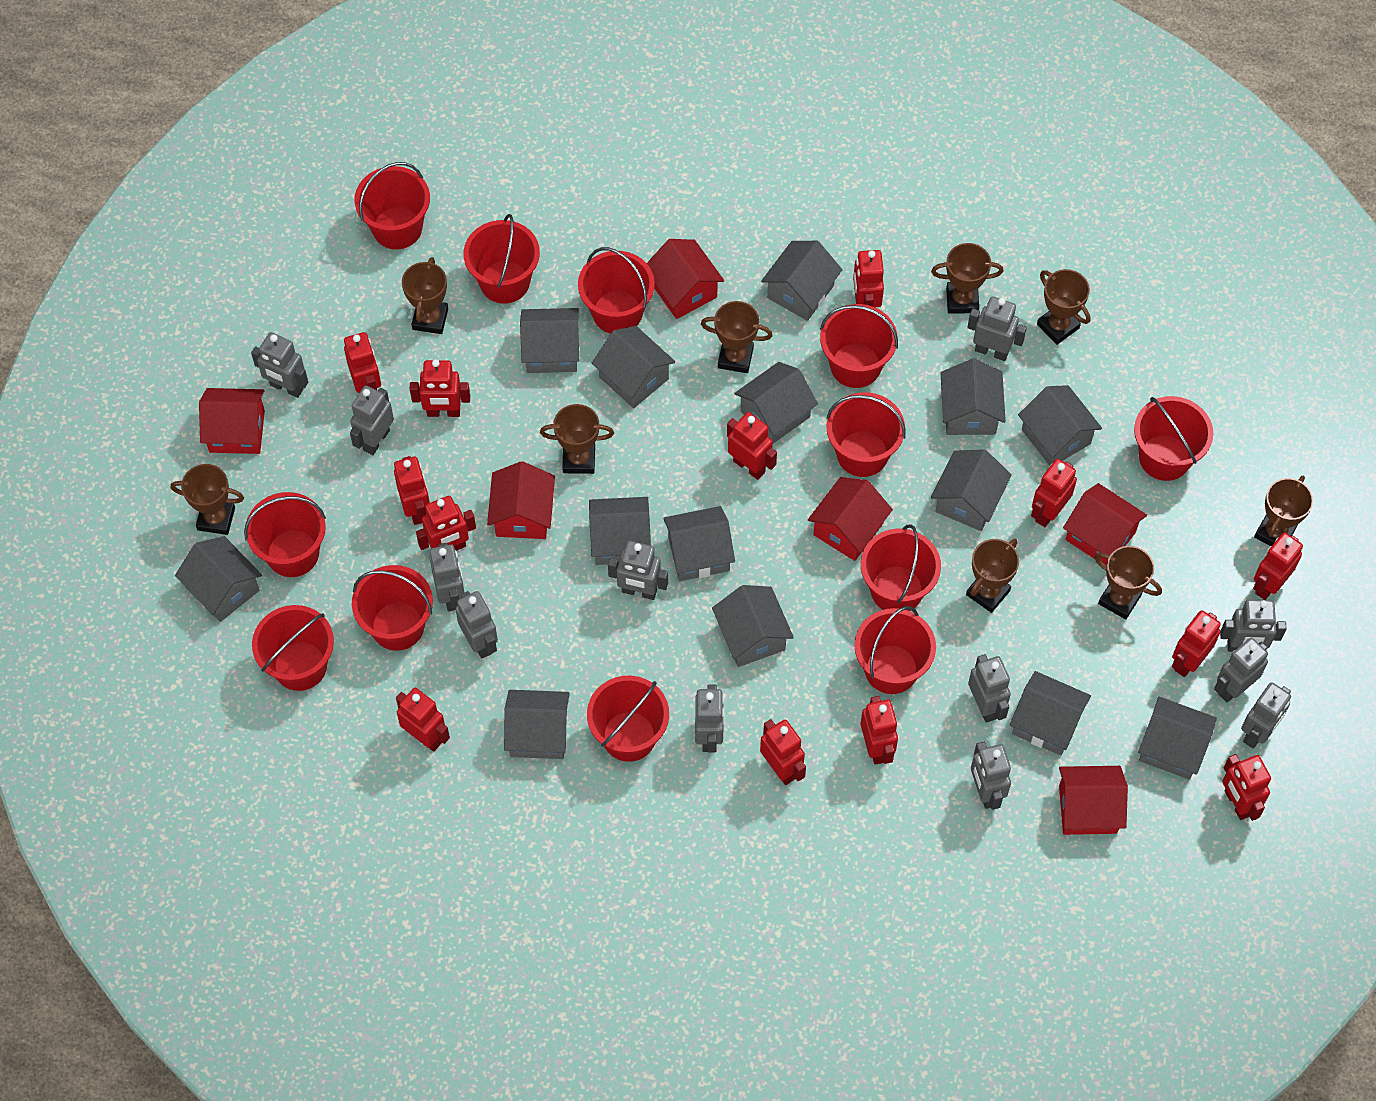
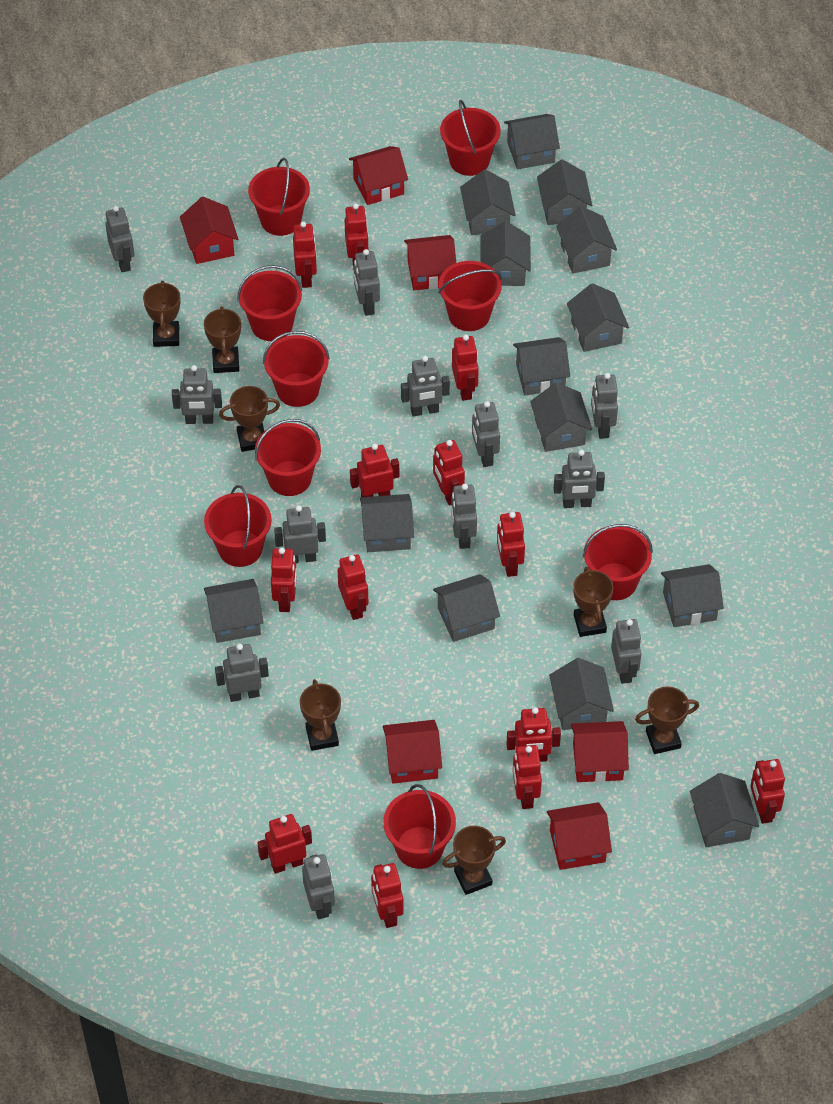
brown trophy: [171,464,244,535] [402,257,448,334] [540,404,614,474] [701,301,773,373] [931,243,1004,313] [966,539,1019,613] [1037,269,1091,345] [1095,546,1162,619] [1254,476,1313,546] = 9 -> [143,281,181,347] [204,306,241,373] [219,386,280,452] [300,679,341,751] [442,826,506,895] [573,567,614,637] [635,687,699,754] = 7
red bucket: [244,492,326,577] [252,605,334,691] [352,565,433,651] [354,162,430,249] [464,214,540,304] [578,247,655,334] [587,676,669,762] [820,304,898,388] [826,392,906,477] [854,606,936,694] [861,524,941,611] [1134,396,1213,481] = 12 -> [204,485,272,567] [238,265,302,341] [248,158,310,236] [255,419,321,496] [263,331,330,407] [383,784,456,869] [438,261,502,331] [440,100,501,176] [583,524,653,600] = 9

